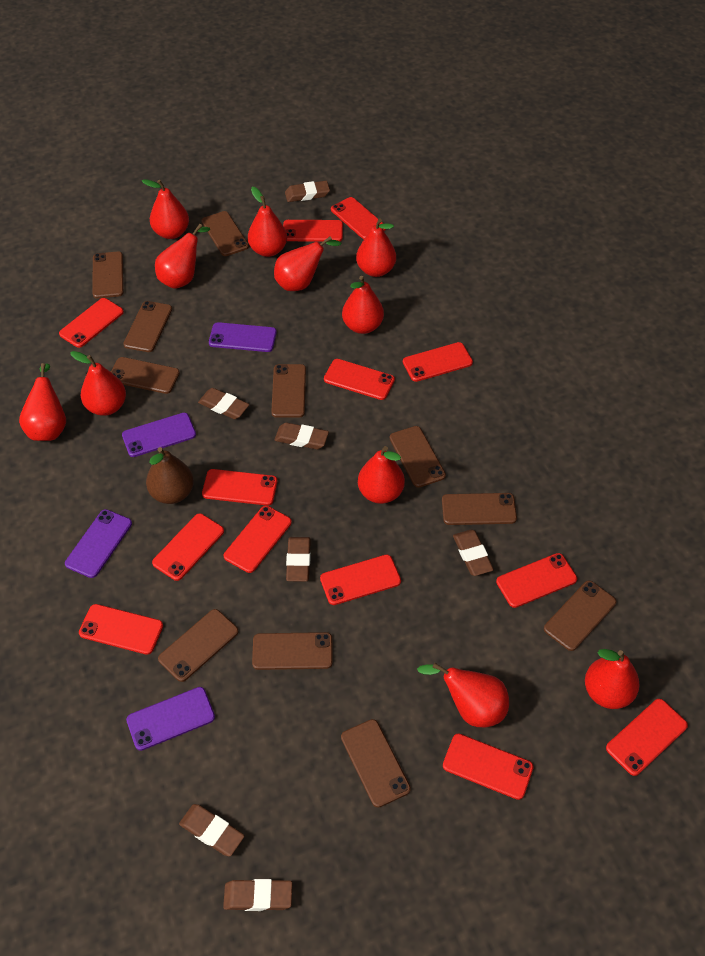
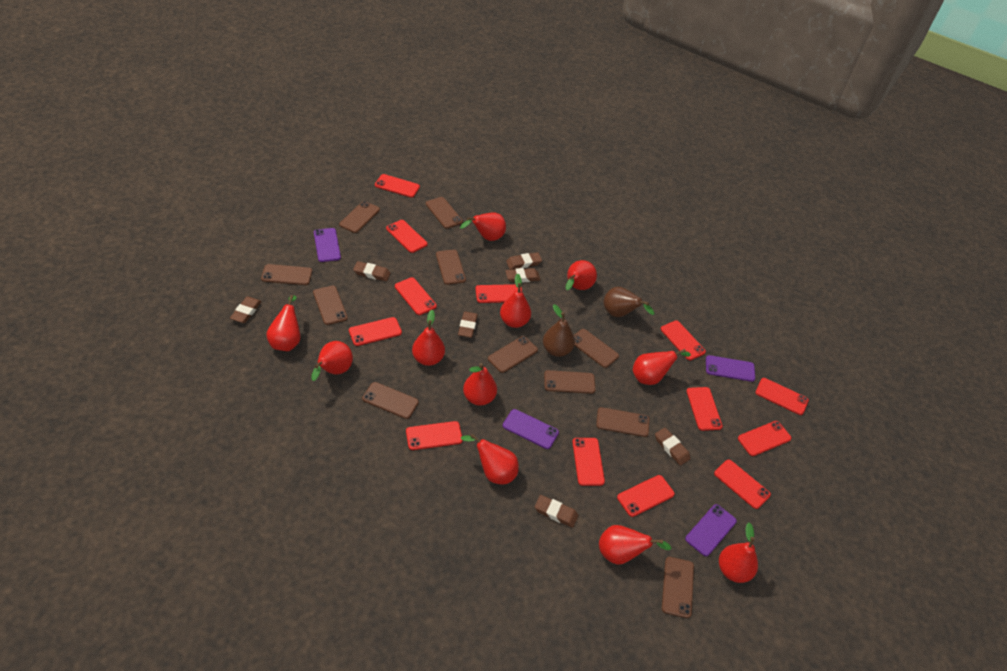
brown pear: [146,447,194,504] = 1 -> [543,304,575,357] [604,287,654,317] = 2

